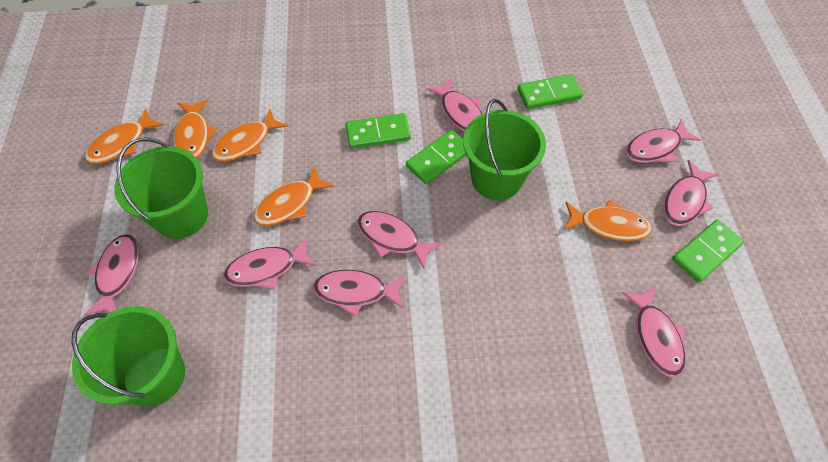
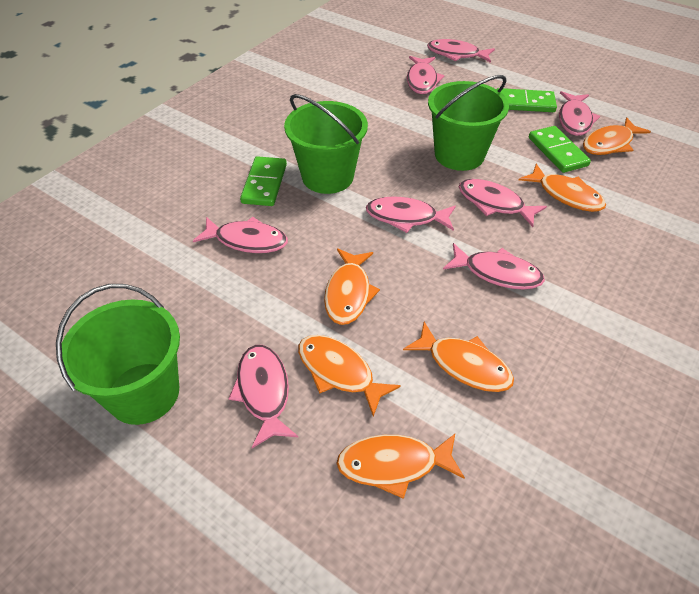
green domino: [345,113,411,149] [406,130,466,184] [518,74,583,109] [672,220,744,282] = 4 -> [240,156,287,206] [497,88,557,112] [529,126,591,173] = 3
orange fish: [85,108,164,164] [173,99,217,158] [211,109,288,162] [253,166,334,226] [564,200,652,241] = 5 -> [298,335,401,416] [324,249,380,325] [336,434,465,499] [403,322,514,392] [519,163,606,212] [583,117,651,155] = 6

